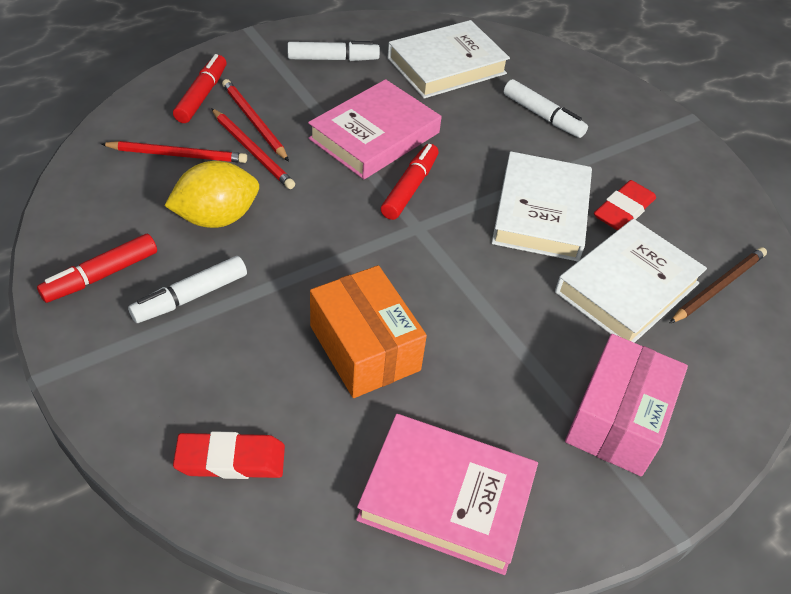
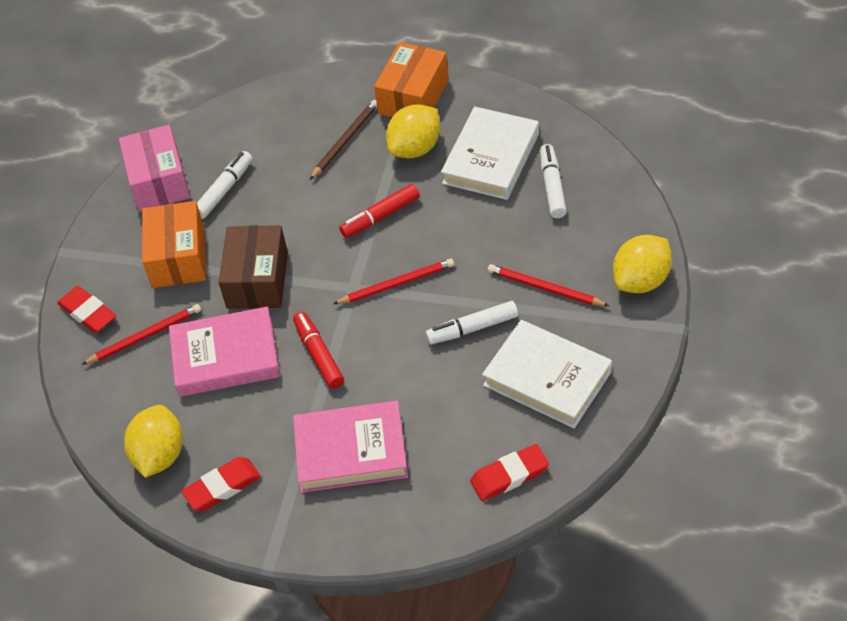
brown box: none = 0 -> [219,225,288,309] = 1
orange box: [310,265,427,398] = 1 -> [142,201,206,288] [374,42,449,117] = 2
red eraser: [173,431,285,479] [594,180,656,230] = 2 -> [57,286,117,333] [181,457,261,511] [470,444,549,501] = 3
red marker: [37,234,157,303] [173,54,227,123] [381,144,439,220] = 3 -> [293,312,344,389] [339,184,420,238] = 2
white book: [388,20,510,98] [492,151,592,262] [555,219,707,343] = 3 -> [441,106,539,200] [482,320,612,428] = 2
yellow lemon: [164,161,259,228] = 1 -> [124,405,183,478] [386,104,440,158] [613,235,672,293] = 3

